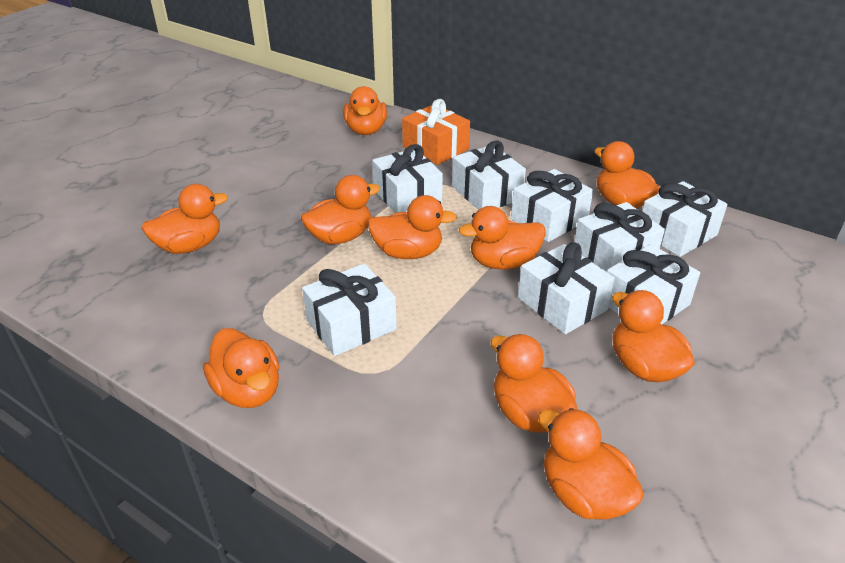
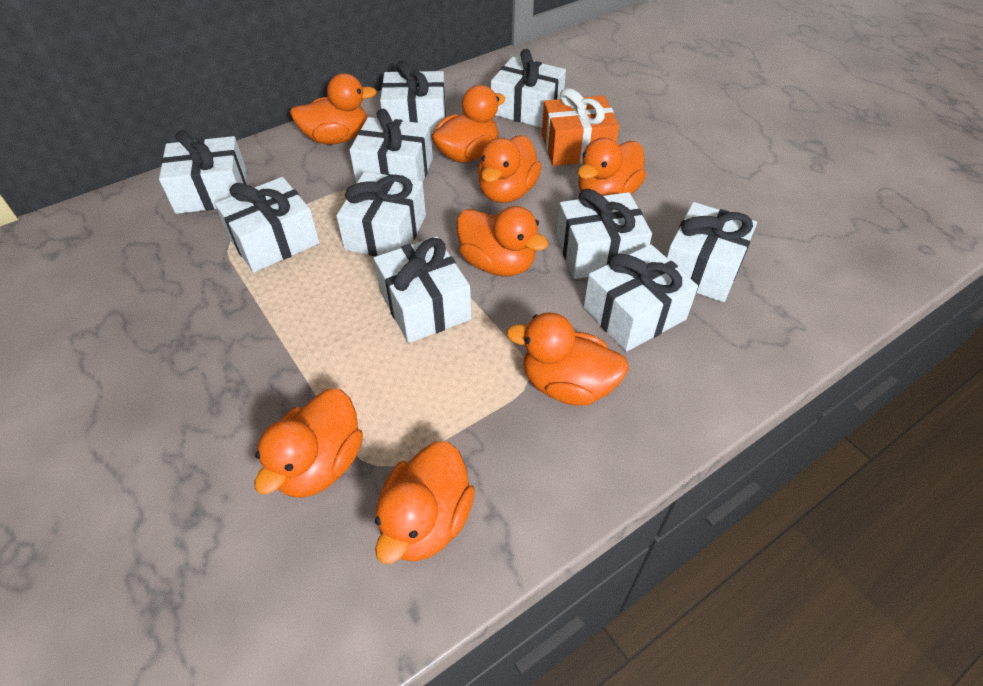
orange duck: [141,184,228,254] [203,328,279,408] [301,175,380,245] [343,86,387,135] [367,195,457,259] [459,206,546,270] [491,334,577,433] [538,408,644,520] [594,141,659,209] [612,290,695,382] = 10 -> [255,389,363,498] [290,73,377,145] [375,441,475,564] [431,85,505,163] [457,206,548,276] [478,135,542,203] [506,312,629,406] [578,137,646,196] = 8
white gift: [302,263,397,356] [372,144,443,213] [452,140,526,210] [511,169,593,242] [518,242,615,334] [574,202,665,272] [607,244,700,324] [642,181,727,257] = 8 -> [159,130,247,214] [215,177,319,272] [336,171,426,256] [350,109,433,183] [374,236,471,343] [380,61,446,134] [491,49,566,128] [556,189,652,279] [584,244,698,352] [667,202,757,302] = 10

